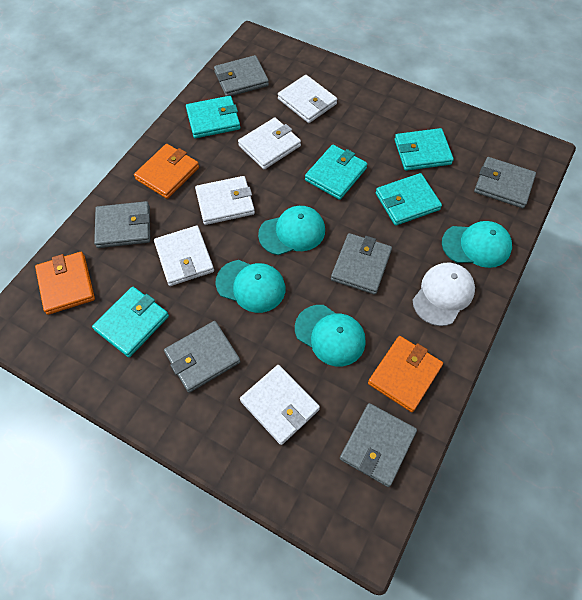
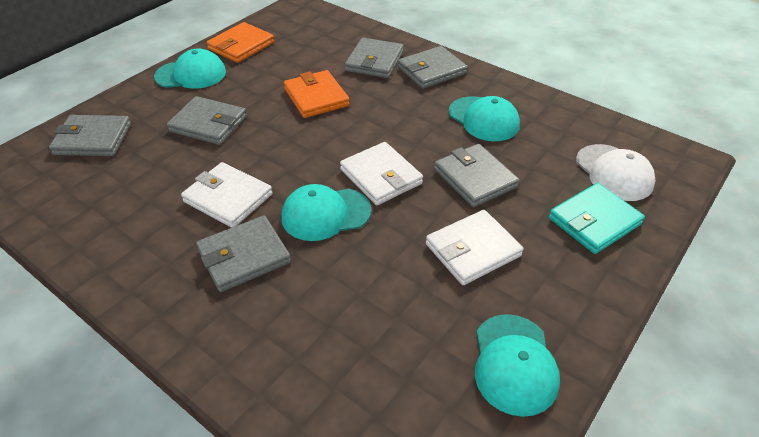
orange wallet: [35,252,95,315] [134,144,199,199] [368,336,443,412] = 3 -> [207,22,274,63] [284,70,350,118] = 2
turquoise wallet: [92,287,169,357] [186,96,240,138] [305,145,367,200] [376,173,442,226] [394,128,454,171] = 5 -> [549,183,645,254] = 1
white wallet: [154,226,214,286] [195,176,255,225] [238,117,301,169] [240,365,320,445] [278,75,337,123] = 5 -> [181,162,273,228] [340,142,423,205] [426,210,524,285] = 3

